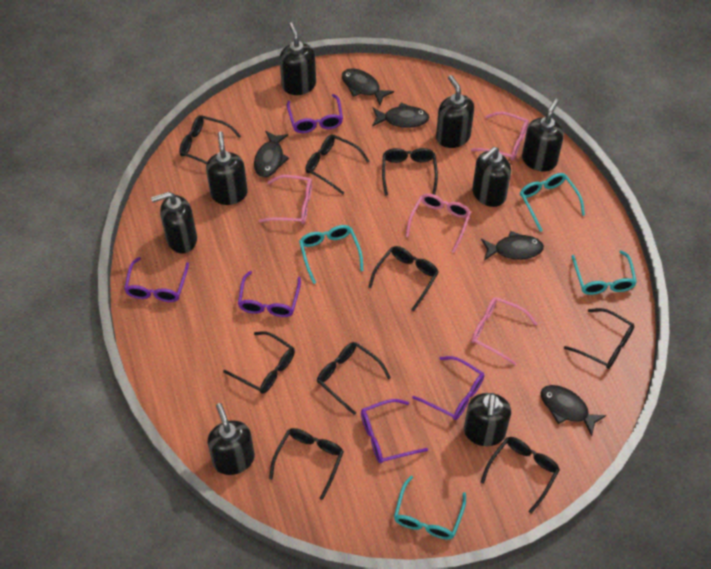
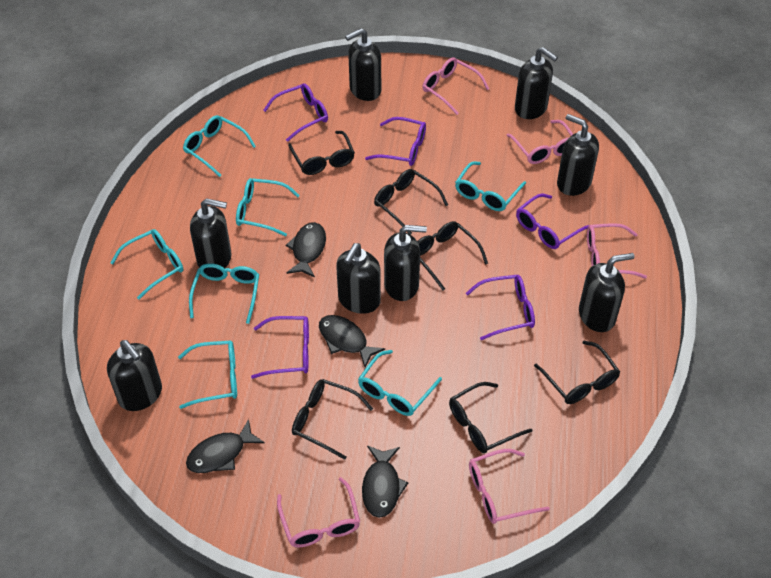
black fish: [254,130,289,177] [342,68,394,105] [372,102,429,128] [481,231,544,260] [541,385,606,436] = 5 -> [186,419,264,473] [285,222,326,278] [319,315,385,368] [362,446,408,518] = 4
black glasses: [179,115,241,164] [223,331,295,394] [269,428,344,500] [305,134,370,194] [317,342,391,415] [368,246,439,311] [382,148,438,196] [481,437,560,514] [564,308,635,369] = 9 -> [288,131,355,175] [292,379,373,460] [374,169,448,235] [417,221,488,291] [449,382,532,453] [534,341,620,404] = 6
pink glasses: [259,175,312,224] [406,193,471,253] [471,112,529,161] [471,297,537,365] = 4 -> [277,477,360,548] [422,57,489,115] [469,449,550,524] [506,120,573,164] [587,223,647,279] = 5
turquoise glasses: [299,225,364,284] [394,476,466,540] [520,173,585,232] [571,250,637,295] = 4 -> [110,229,183,300] [178,341,237,409] [183,115,256,177] [189,263,259,324] [236,178,300,236] [358,350,442,416] [455,161,526,211] = 7

